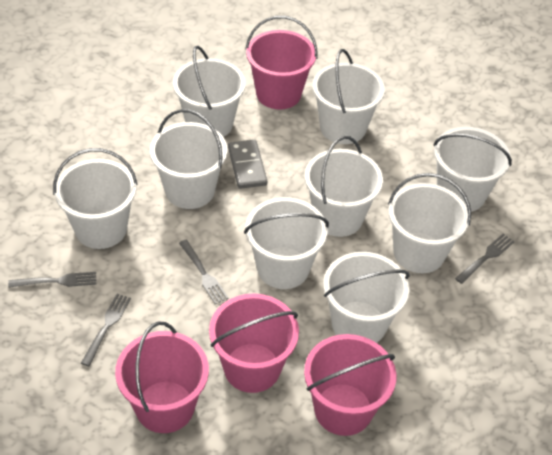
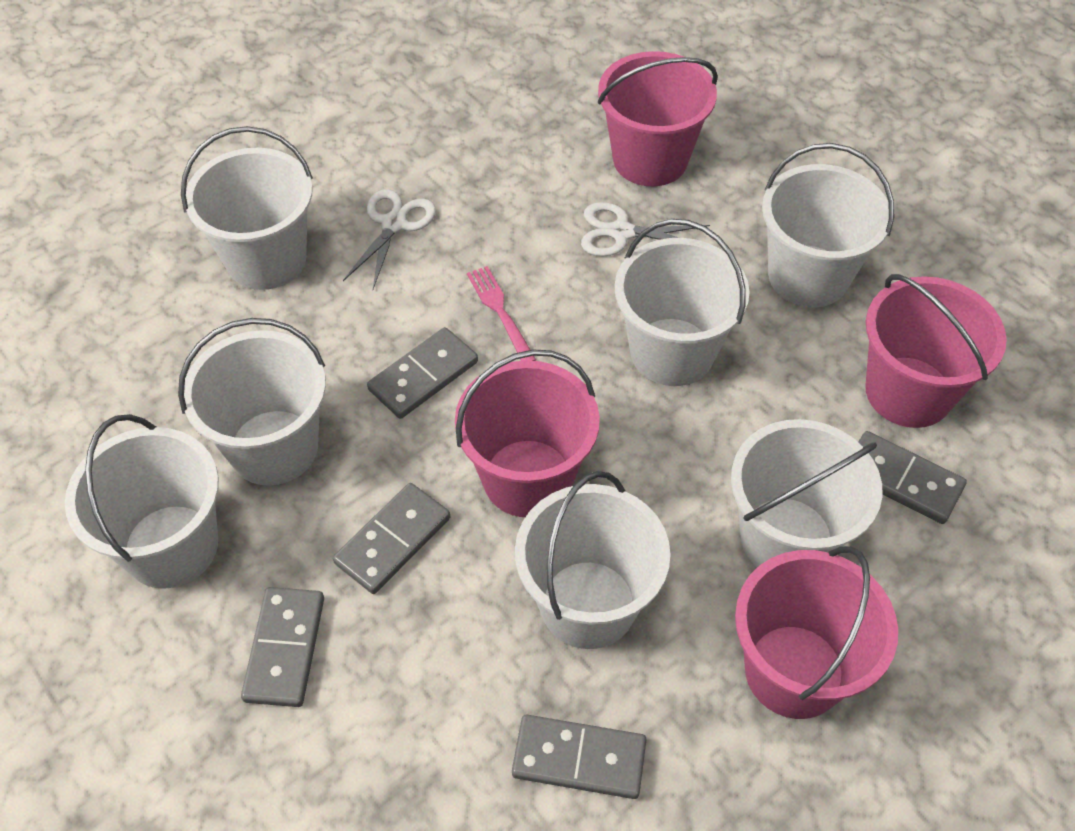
grey domino: [228,140,267,189] = 1 -> [241,587,324,707] [333,483,450,594] [367,327,478,419] [512,715,646,799] [858,431,967,524] = 5
grey fork: [8,272,96,288] [81,294,131,366] [179,240,229,304] [455,233,515,284] = 4 -> none = 0
pink fork: none = 0 -> [467,266,536,361] = 1
white bucket: [53,148,138,249] [150,109,228,209] [173,46,246,137] [244,197,329,289] [305,136,383,237] [312,49,385,144] [323,252,410,343] [388,173,471,273] [433,127,512,212] = 9 -> [65,414,219,589] [178,318,326,486] [181,126,313,290] [515,471,671,649] [614,219,750,386] [731,419,883,567] [762,143,894,307] = 7
white scissors: none = 0 -> [343,189,436,289] [581,202,710,257] = 2

